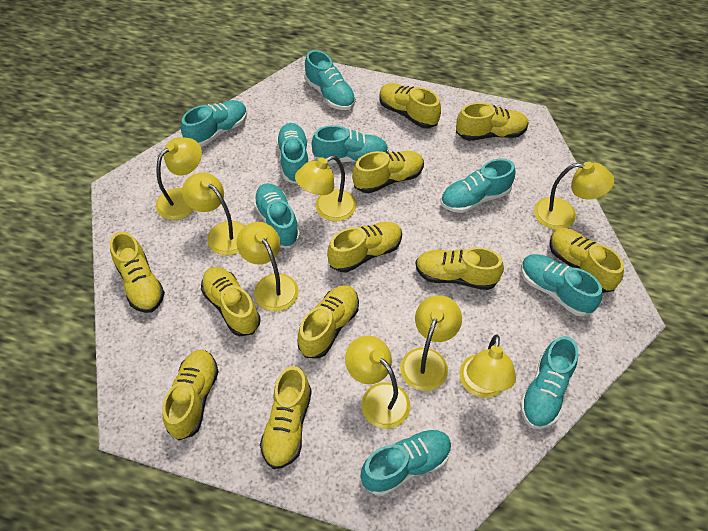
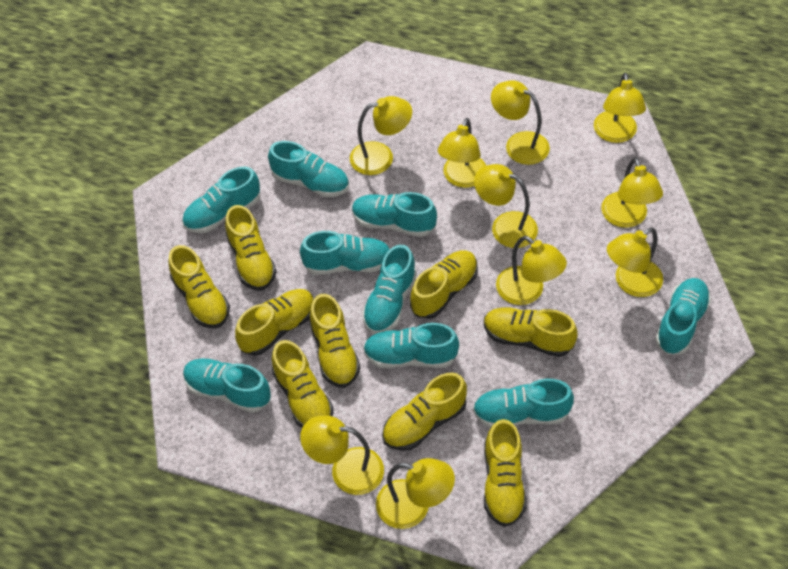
yellow lamp: [156,137,202,220] [182,172,244,255] [237,222,299,311] [295,155,356,221] [345,335,411,429] [400,295,462,391] [459,334,516,398] [534,162,614,230] = 8 -> [300,416,384,495] [350,96,412,175] [376,458,455,529] [438,118,486,188] [474,164,538,248] [491,81,550,165] [496,236,567,305] [594,73,646,143] [601,158,663,228] [607,227,663,297] = 10
yellow shoe: [110,232,165,313] [162,350,219,440] [201,267,261,336] [260,366,312,469] [297,285,359,358] [327,222,402,273] [352,151,424,193] [379,83,441,128] [415,247,504,290] [456,102,529,141] [549,228,624,293] = 11 -> [168,245,230,329] [225,205,276,291] [235,289,314,356] [272,340,334,428] [309,294,360,388] [382,372,467,451] [410,250,478,319] [484,308,577,357] [484,419,527,527] = 9

